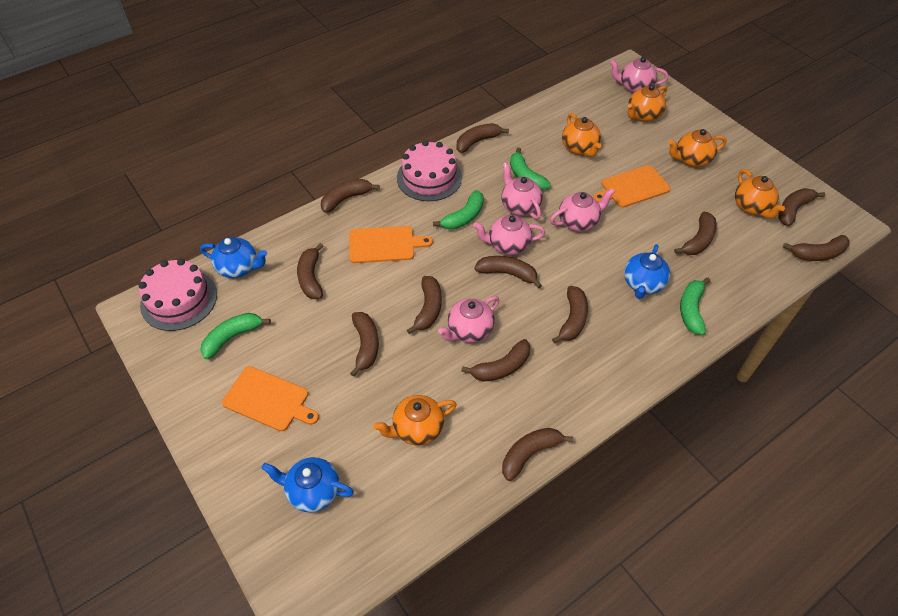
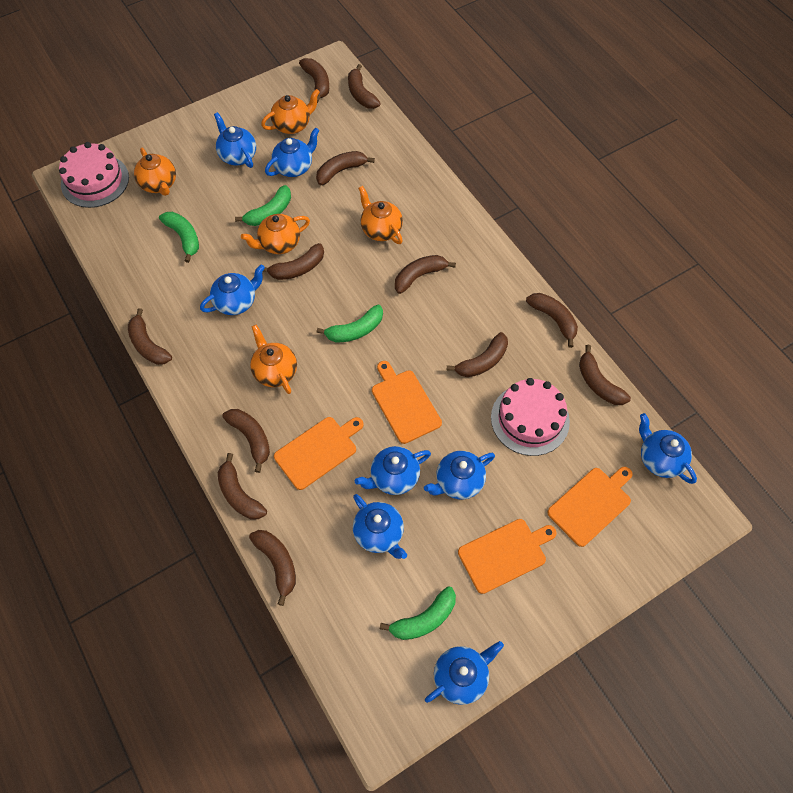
blue teapot: [200,237,267,278] [262,457,354,512] [624,244,670,299] = 3 -> [200,264,265,315] [214,112,256,168] [265,128,319,177] [353,494,407,559] [355,446,431,495] [424,451,495,500] [425,641,504,705] [639,413,697,484] = 8
orange cutting board: [222,366,319,431] [349,226,433,263] [593,165,671,208] = 3 -> [274,417,364,490] [372,361,442,444] [458,519,557,594] [547,467,633,547] = 4
pink teapot: [438,296,500,343] [473,215,545,255] [501,162,543,219] [550,188,615,231] [610,57,668,93] = 5 -> none = 0

